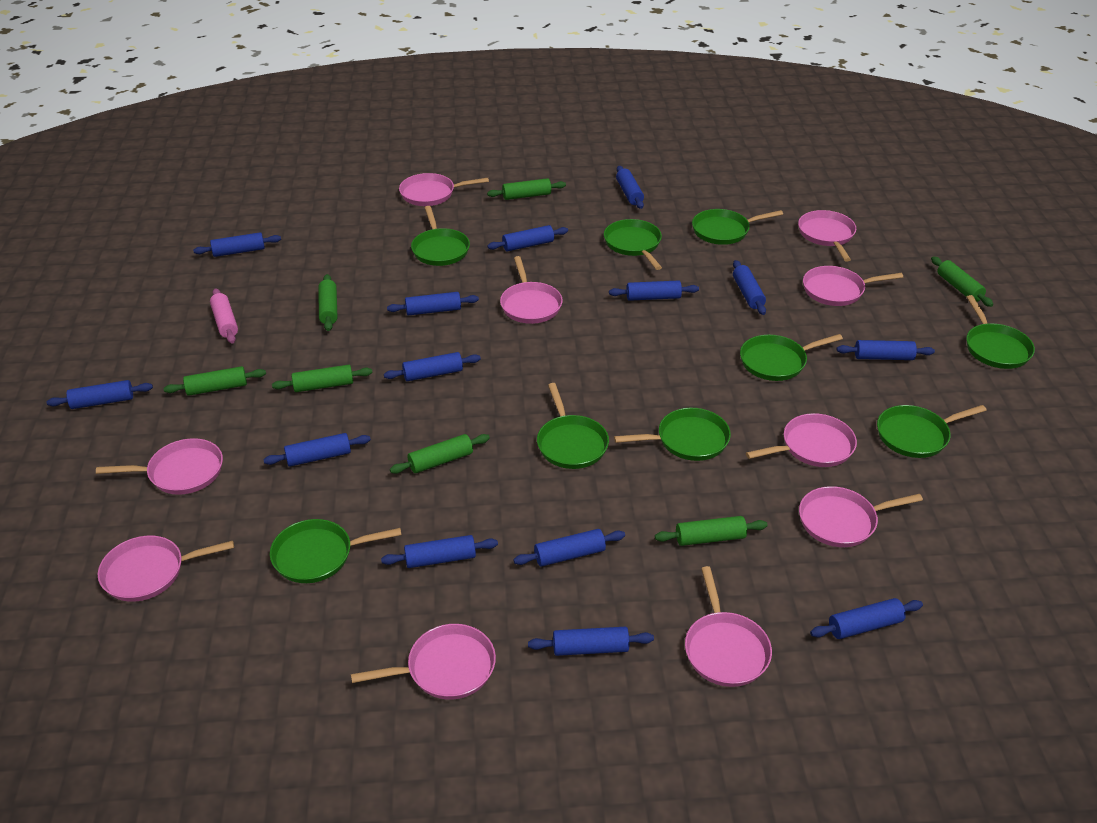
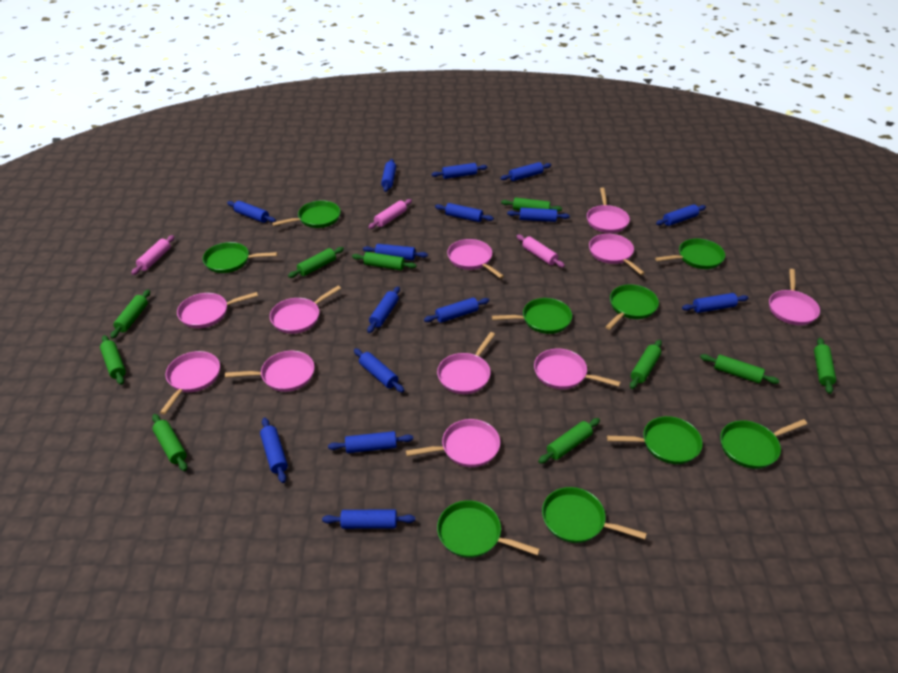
blue rolling pin: [46,380,153,409] [193,232,281,257] [263,433,371,467] [381,535,498,568] [384,352,481,381] [387,292,479,316] [487,225,568,251] [513,529,625,567] [528,627,654,656] [609,280,699,301] [616,166,644,209] [733,260,766,315] [810,598,923,639] [837,340,935,360] = 14 -> [227,201,276,223] [260,418,288,483] [322,509,415,529] [328,431,413,453] [354,348,404,393] [363,244,428,260] [367,286,400,333] [381,159,396,192] [424,298,489,323] [431,163,487,179] [435,203,494,222] [500,162,551,181] [507,208,570,222] [656,204,706,226] [682,293,748,313] = 15
green rolling pin: [164,366,266,396] [272,365,373,392] [318,274,338,331] [390,434,490,474] [487,178,566,200] [655,516,768,546] [931,256,993,307] = 7 -> [100,335,126,385] [110,290,150,339] [152,414,187,471] [288,247,344,278] [352,252,417,270] [501,197,562,211] [538,418,600,464] [630,340,662,389] [700,354,779,384] [814,338,836,394] = 10
pink pan: [96,438,223,495] [98,536,234,602] [351,624,496,700] [399,173,489,206] [500,256,563,324] [685,566,772,687] [746,413,857,467] [798,210,856,262] [799,486,923,547] [803,266,903,306] = 10 -> [160,351,220,414] [177,292,258,328] [225,351,315,392] [270,285,341,334] [406,419,500,467] [437,332,495,394] [447,239,504,279] [534,349,621,389] [587,187,630,233] [589,234,645,275] [769,269,820,325] = 11
pink rolling pin: [210,288,238,344] = 1 -> [131,235,174,275] [368,199,412,229] [516,235,565,268] = 3

